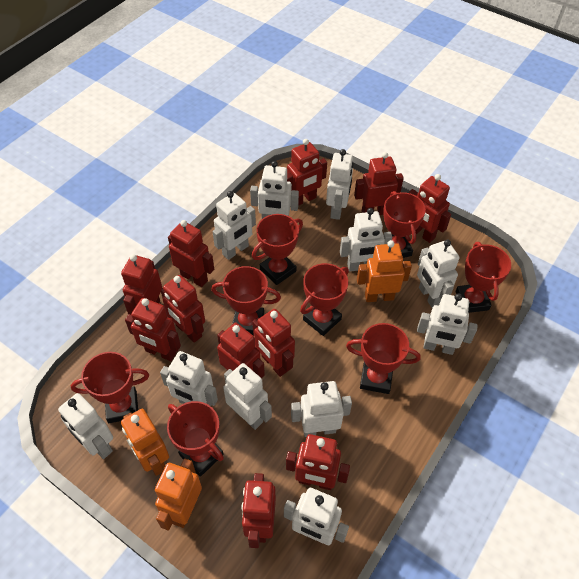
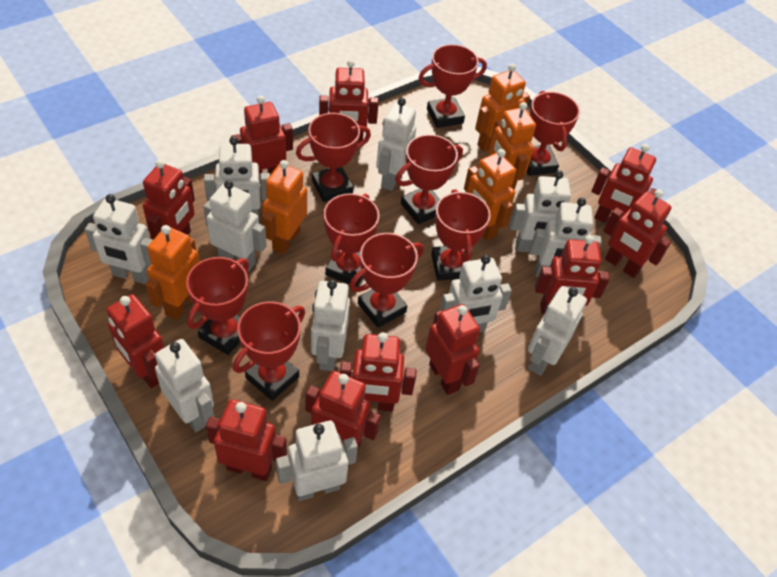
orange robot: [121,409,169,476] [155,458,202,530] [357,240,412,302] = 3 -> [145,225,200,320] [263,160,307,255] [464,149,516,241] [475,63,530,152] [489,102,536,190] = 5
red trophy: [71,352,149,423] [167,401,224,477] [211,266,281,335] [252,214,303,285] [300,263,349,336] [346,323,420,394] [383,191,426,258] [456,242,511,313] = 8 -> [186,257,249,355] [233,301,305,401] [296,113,371,202] [324,193,380,287] [349,233,423,328] [395,134,463,224] [419,44,487,128] [431,189,491,281] [527,91,580,176] = 9

